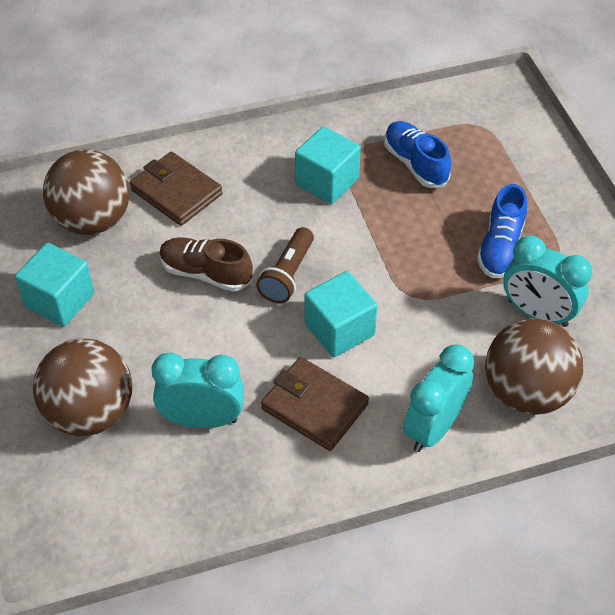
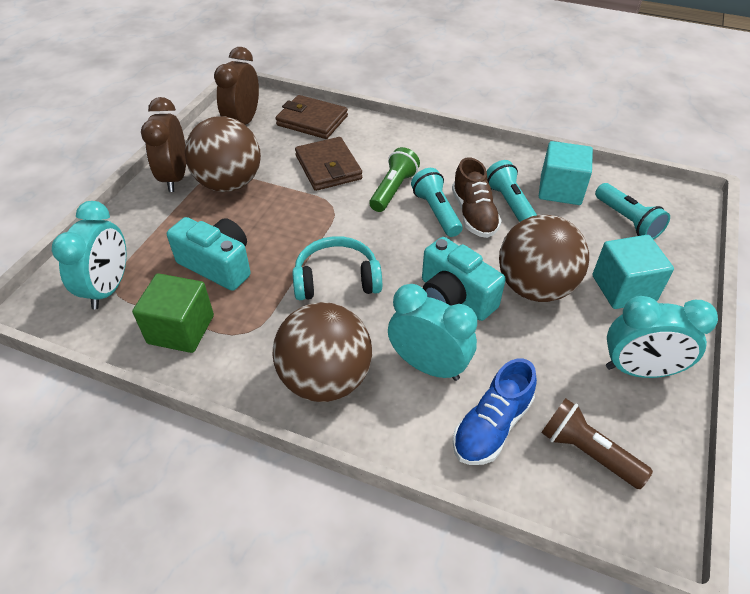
blue shoe: [384,121,451,188] [477,184,527,278] = 2 -> [453,358,537,465] = 1
brown clock: none = 0 -> [141,97,186,192] [214,47,259,125] = 2
green cube: none = 0 -> [132,273,214,353] = 1
green flashlight: none = 0 -> [369,147,420,212] = 1
turquoise camera: none = 0 -> [167,217,251,291] [422,237,506,321] = 2
turquoise cube: [15,243,95,327] [295,126,361,204] [305,271,378,357] = 3 -> [539,141,593,205] [592,235,674,309] = 2
turquoise flashlight: none = 0 -> [411,168,463,237] [487,160,537,222] [595,183,670,240] = 3
turquoise headphones: none = 0 -> [292,236,382,300] = 1

